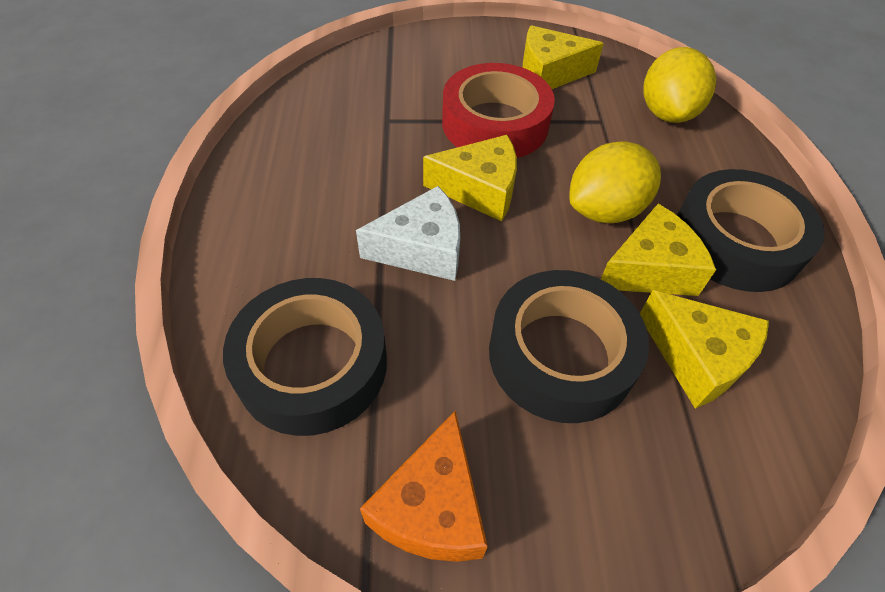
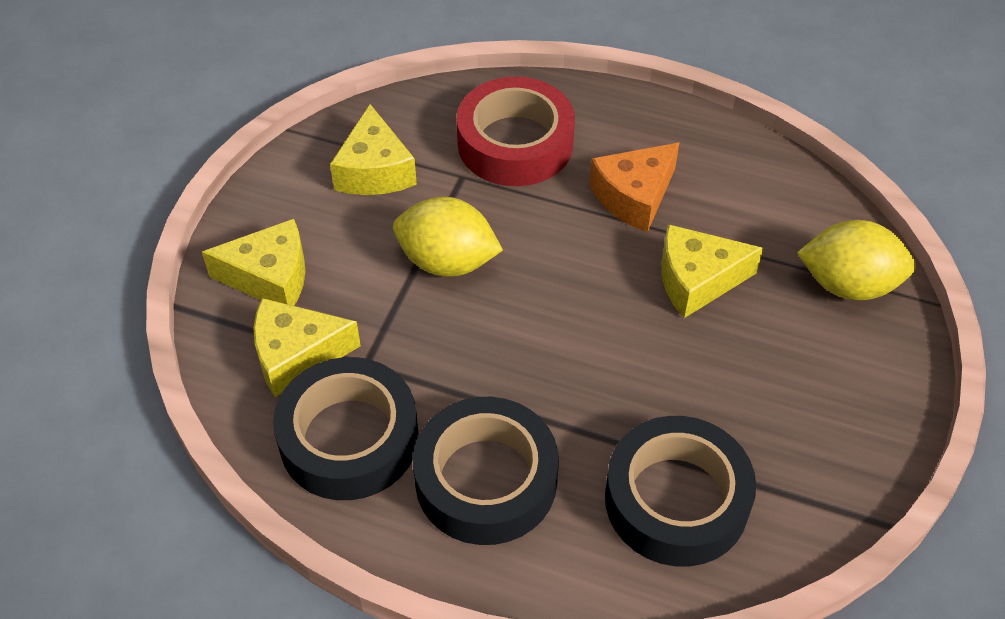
white cheese: [356,186,460,281] = 1 -> none = 0

